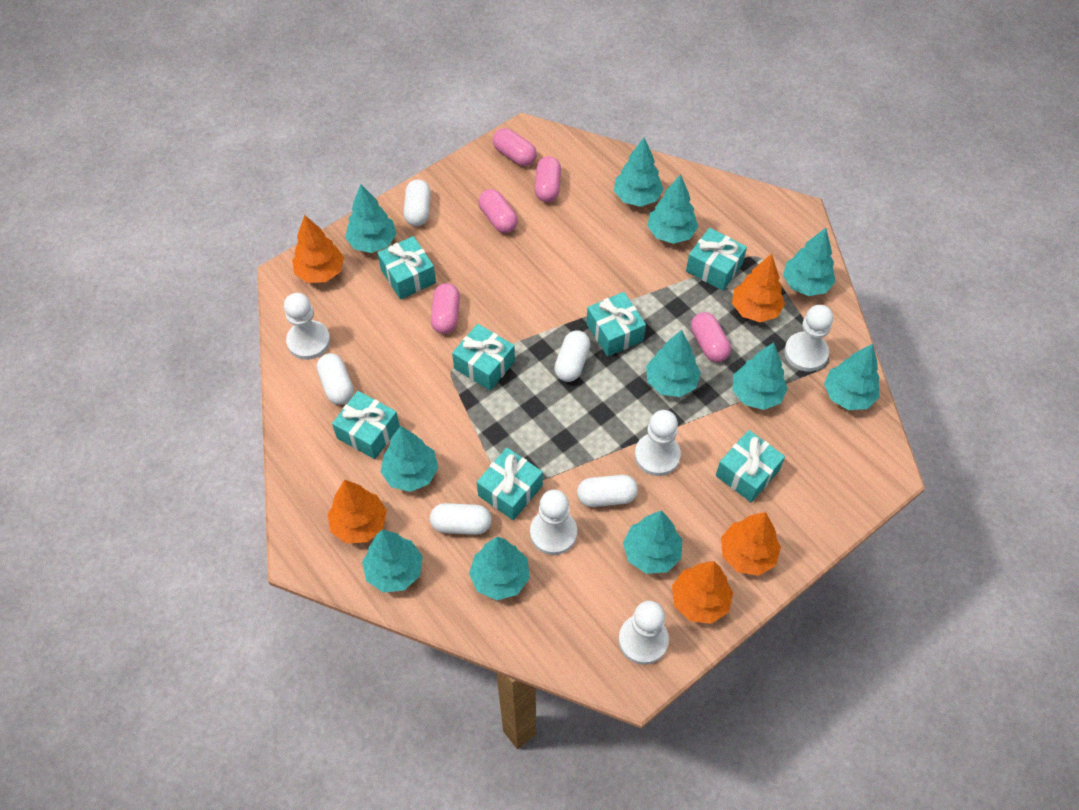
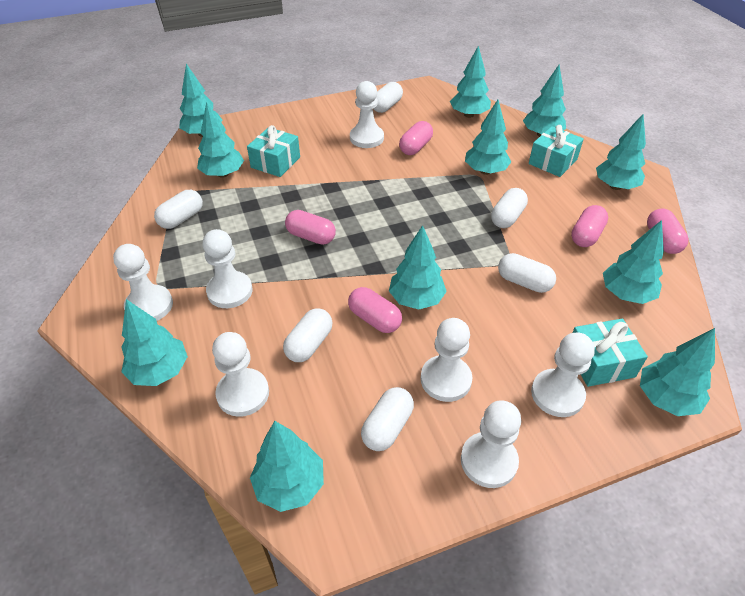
orange tree: [292,215,344,283] [328,480,387,544] [672,561,733,624] [721,512,781,576] [732,254,785,322] = 5 -> none = 0
turquoise gift: [332,391,400,459] [378,236,436,300] [452,324,515,391] [477,448,543,520] [586,292,646,357] [686,228,747,291] [716,430,785,502] = 7 -> [247,125,300,177] [529,125,584,177] [573,318,648,387] = 3
white capsule: [317,353,354,405] [404,179,431,226] [430,503,492,535] [554,330,591,382] [577,475,638,507] = 5 -> [154,190,203,229] [283,308,333,362] [361,387,414,451] [373,82,403,113] [491,188,528,228] [498,253,556,293] = 6
white pawn: [284,293,330,360] [530,490,577,555] [619,601,669,665] [635,410,681,476] [784,305,833,371] = 5 -> [113,244,173,321] [202,229,253,308] [212,332,269,417] [350,81,384,148] [421,318,472,402] [461,400,521,488] [531,333,595,417] = 7

